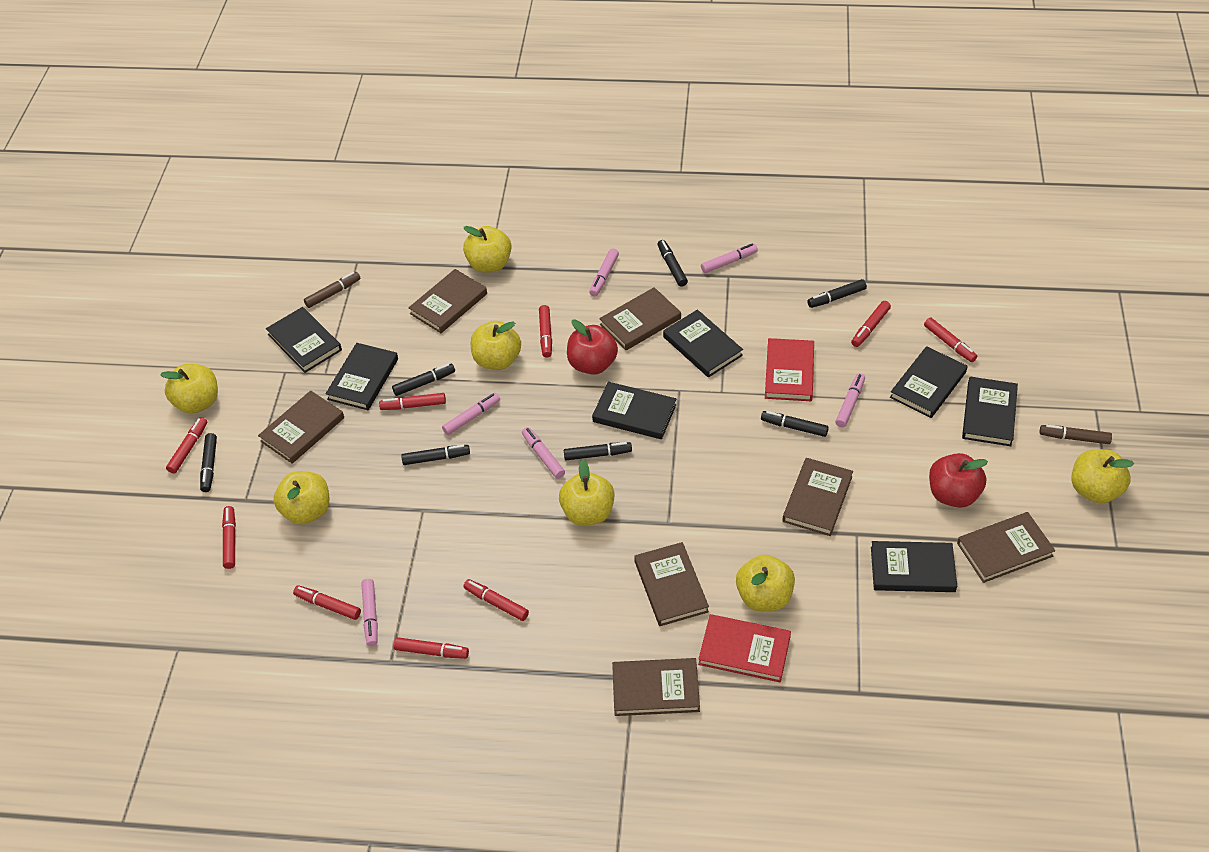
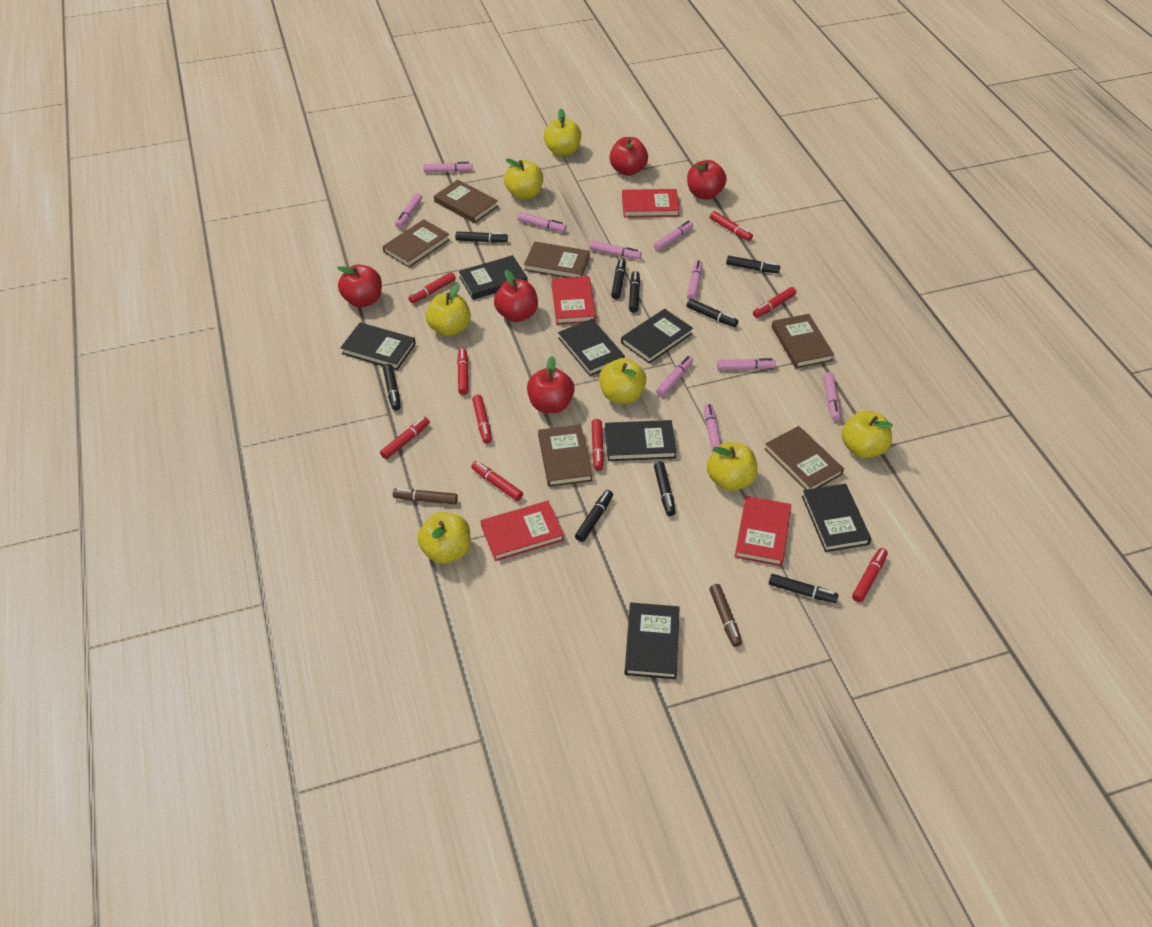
black marker: [200,433,217,492] [392,363,455,396] [401,445,470,465] [564,442,632,460] [657,240,688,287] [761,411,829,437] [807,279,867,308] = 7 -> [383,364,401,411] [455,231,508,243] [575,490,613,542] [611,259,626,299] [629,271,640,313] [654,462,676,516] [687,299,738,327] [726,256,780,273] [769,574,839,603] = 9
brown book: [258,390,344,464] [408,269,487,333] [599,287,681,350] [612,658,700,716] [634,542,709,626] [782,458,853,536] [957,512,1055,583] = 7 -> [383,219,450,268] [434,180,498,223] [524,241,590,278] [538,425,593,487] [764,426,844,490] [772,314,834,368] = 6
pink marker: [361,579,378,646] [442,393,500,435] [522,427,565,479] [589,248,619,296] [701,244,758,273] [835,373,865,428] = 6 -> [395,193,422,228] [423,162,473,172] [518,212,567,232] [590,241,642,259] [654,220,693,251] [656,356,693,397] [687,260,703,300] [704,403,721,453] [717,358,776,370] [823,372,840,421] = 10
red apple: [567,319,618,375] [929,453,988,508] = 2 -> [337,265,382,307] [494,269,538,322] [527,356,575,413] [610,137,648,176] [687,160,727,200] = 5
red book: [698,614,791,682] [765,338,814,401] = 2 -> [481,501,564,561] [551,276,596,325] [622,189,680,217] [735,496,791,566] = 4

